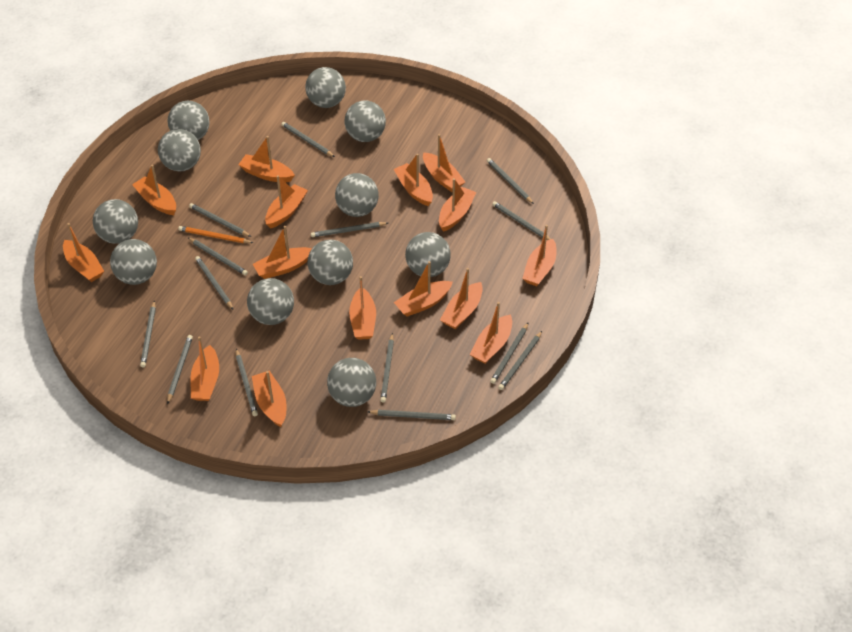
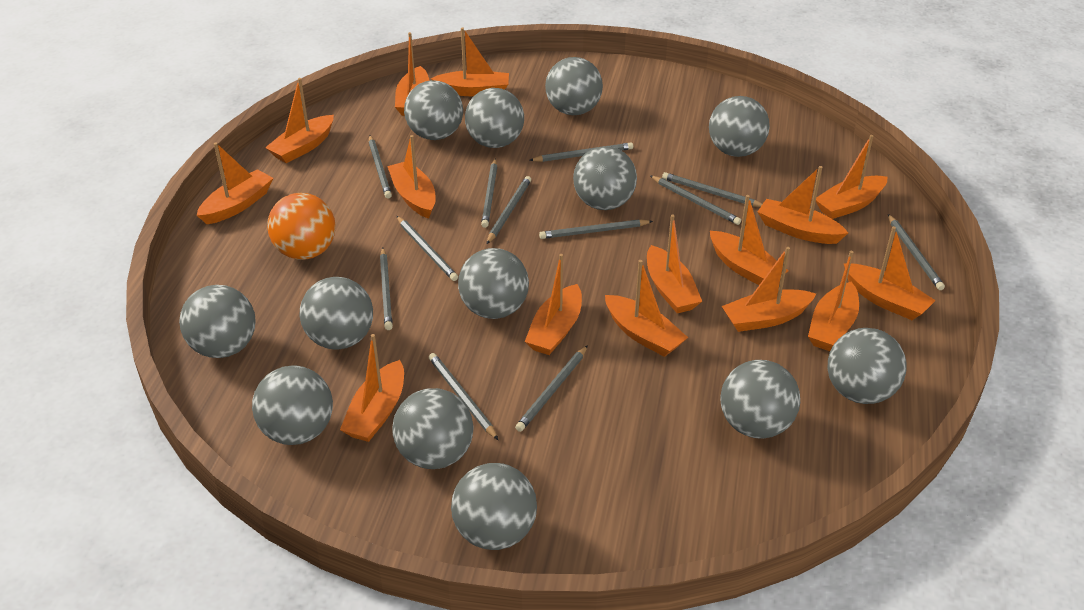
grey ball: [93,199,138,244] [110,239,157,285] [158,129,201,171] [168,101,210,140] [247,278,294,325] [305,67,346,108] [308,239,353,285] [327,358,376,407] [335,173,379,217] [345,100,386,142] [405,232,451,277] = 11 -> [179,285,256,358] [252,365,333,445] [300,277,373,350] [392,388,474,469] [404,80,463,140] [451,463,537,550] [458,248,529,319] [465,88,524,148] [545,57,603,115] [573,146,637,210] [709,96,770,157] [720,360,800,439] [828,328,907,404] = 13
grey pencil: [140,300,156,367] [167,335,193,404] [188,238,248,275] [189,203,251,237] [195,256,233,309] [236,349,258,416] [281,122,335,157] [311,222,388,237] [368,410,456,420] [380,333,394,403] [487,158,534,204] [490,323,528,384] [492,201,551,240] [498,331,542,390] = 14 -> [369,135,392,199] [380,248,393,330] [397,216,458,281] [429,353,498,440] [481,158,497,228] [487,176,531,244] [515,345,588,432] [529,142,633,162] [539,219,653,239] [650,175,741,225] [662,172,762,207] [888,214,945,290] = 12
orange ball: none = 0 -> [267,193,336,260] = 1
orange pencil: [178,226,253,243] = 1 -> none = 0

